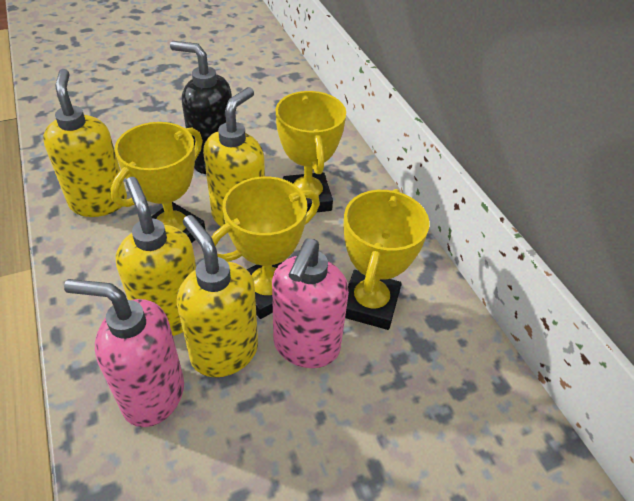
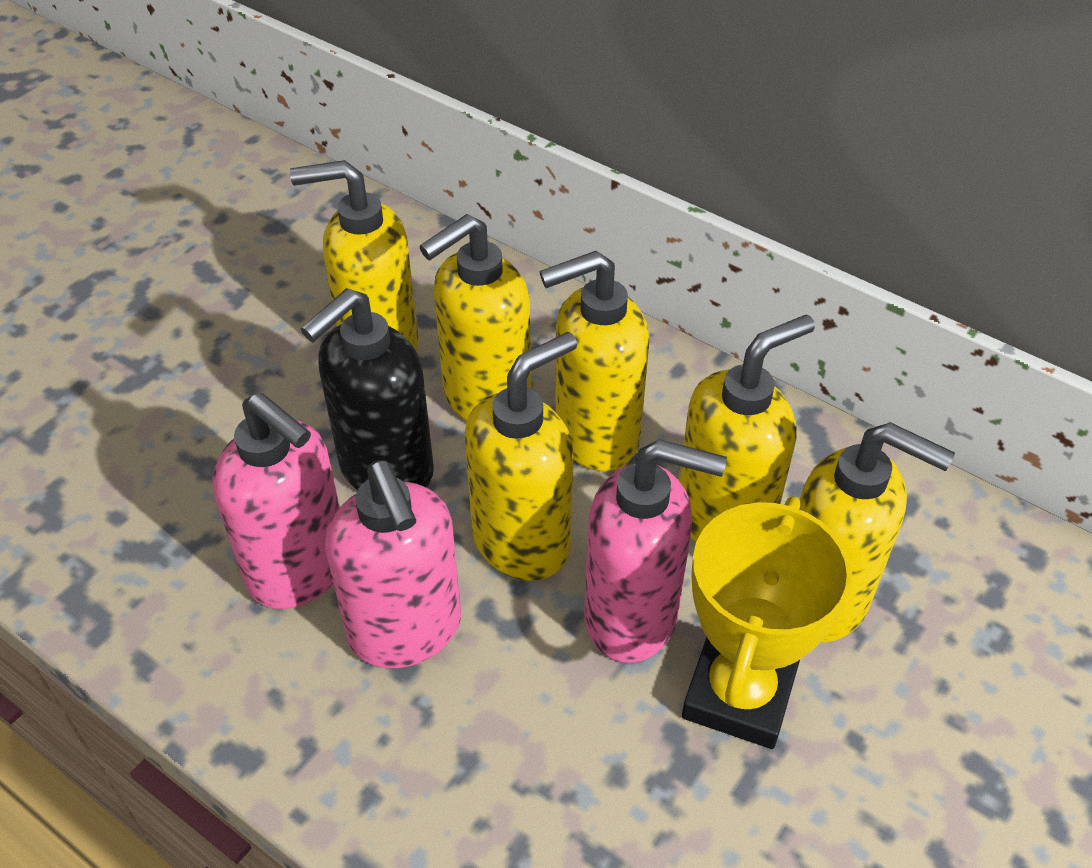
pink soap dispenser: [64,279,184,427] [272,238,349,368] = 2 -> [212,393,340,609] [325,460,461,668] [584,439,727,663] = 3
yellow soap dispenser: [43,69,127,217] [116,177,196,336] [177,215,258,377] [203,87,265,227] = 4 -> [290,160,419,351] [419,214,531,421] [465,332,577,581] [540,251,649,471] [679,314,815,542] [800,422,955,642] = 6
yellow trophy: [110,122,205,243] [212,177,320,319] [275,91,346,212] [343,189,430,330] = 4 -> [682,496,853,749] = 1

